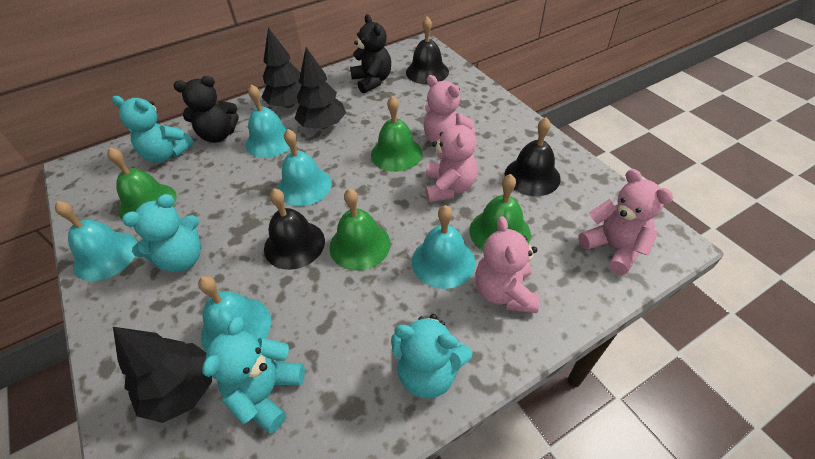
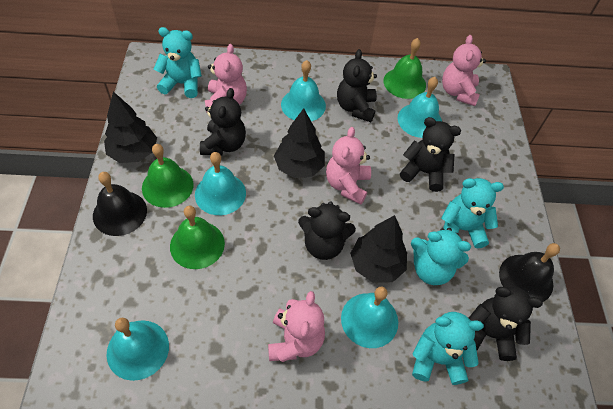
black bell: [264,188,325,270] [406,17,449,84] [504,117,561,196] = 3 -> [93,172,147,236] [499,243,560,302] = 2
black teddy bear: [174,76,239,143] [350,14,391,93] = 2 -> [200,88,246,155] [298,201,356,260] [337,49,377,122] [400,117,461,192] [469,286,543,361] = 5
green bell: [107,147,177,219] [329,188,390,270] [371,96,422,172] [469,174,531,251] = 4 -> [142,144,194,208] [170,206,225,269] [384,38,426,99] = 3

